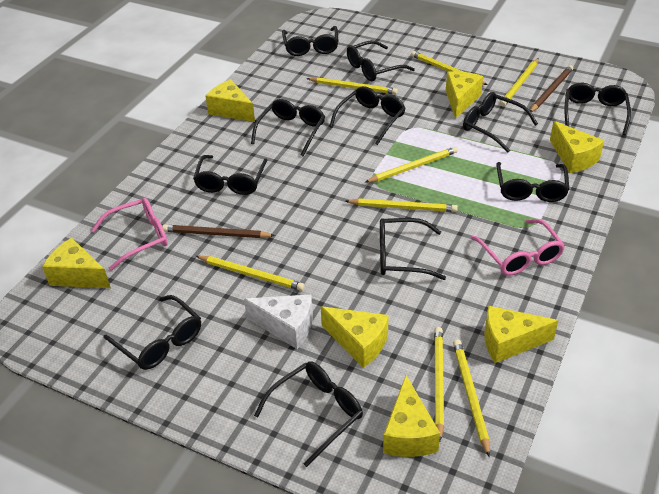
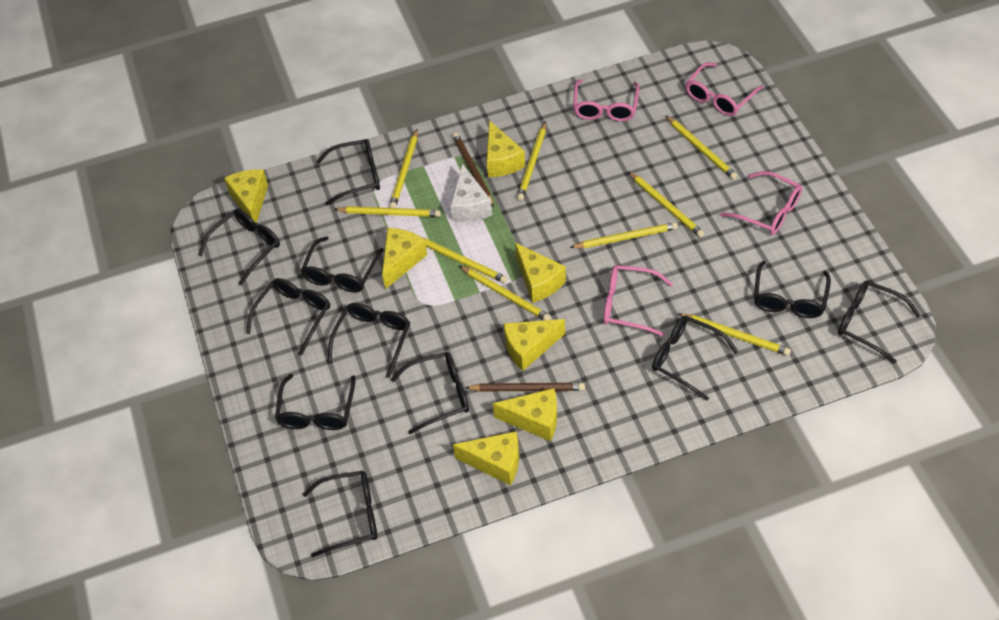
pink glasses: [91,197,168,271] [471,219,565,276] = 2 -> [573,79,640,122] [603,265,673,337] [685,62,763,116] [720,171,802,235] = 4
yellow pencil: [196,256,305,291] [306,77,398,95] [346,198,458,212] [365,147,458,183] [411,51,488,85] [434,327,444,442] [453,339,490,457] [500,58,539,106] = 8 -> [334,206,441,217] [389,129,418,208] [423,238,508,283] [459,266,551,320] [517,122,546,201] [570,222,678,248] [628,171,704,237] [666,116,738,180] [678,313,791,356] = 9

